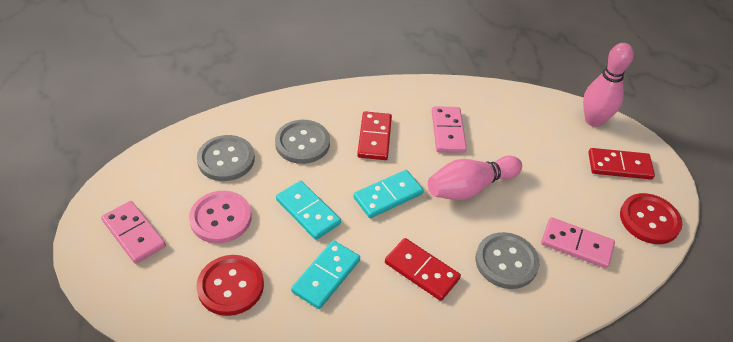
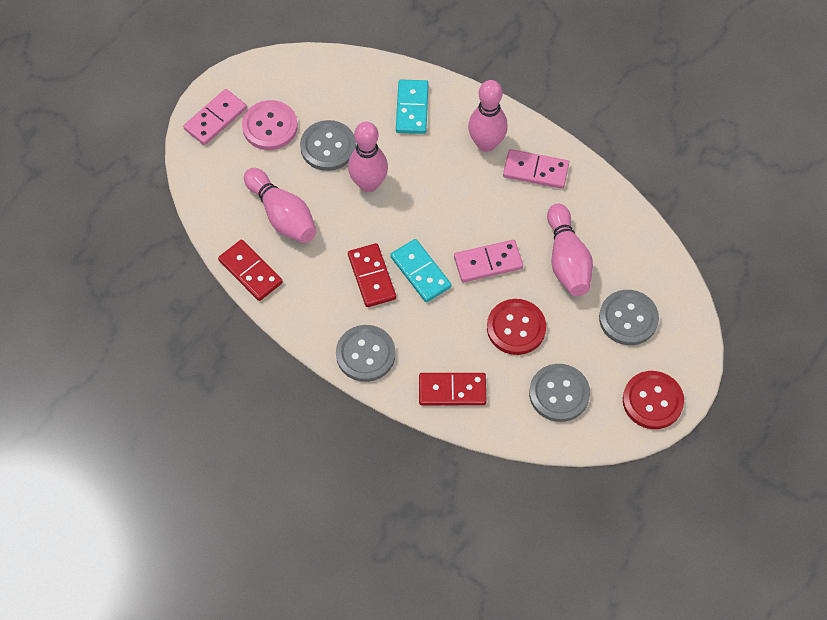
grey button: [197,135,255,181] [275,120,330,164] [475,232,539,289] = 3 -> [300,120,356,171] [336,325,396,382] [529,364,590,422] [599,290,659,345] = 4
pink bowling pin: [428,155,522,200] [583,43,634,127] = 2 -> [244,168,316,243] [348,121,388,192] [468,80,508,152] [547,204,593,296] = 4
turquoise domino: [276,181,341,240] [291,240,360,309] [354,170,423,218] = 3 -> [390,239,452,302] [396,80,429,134] = 2

